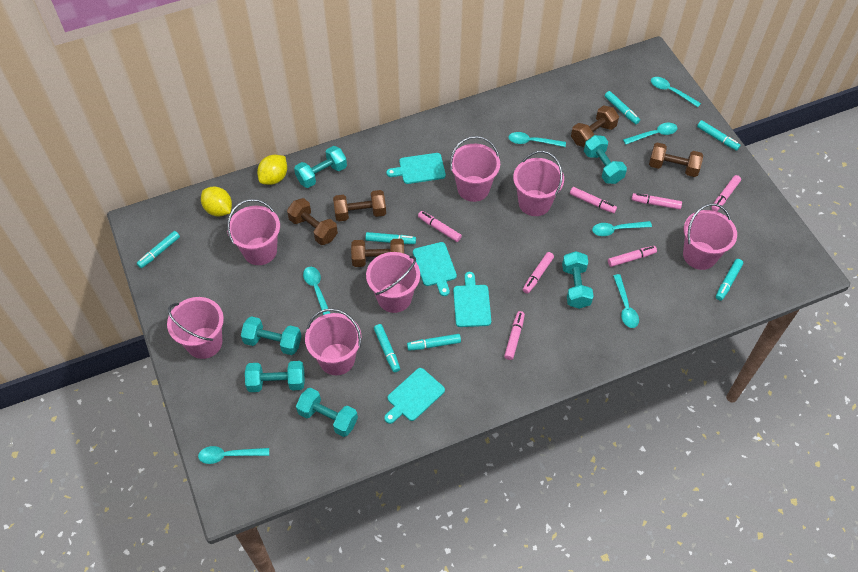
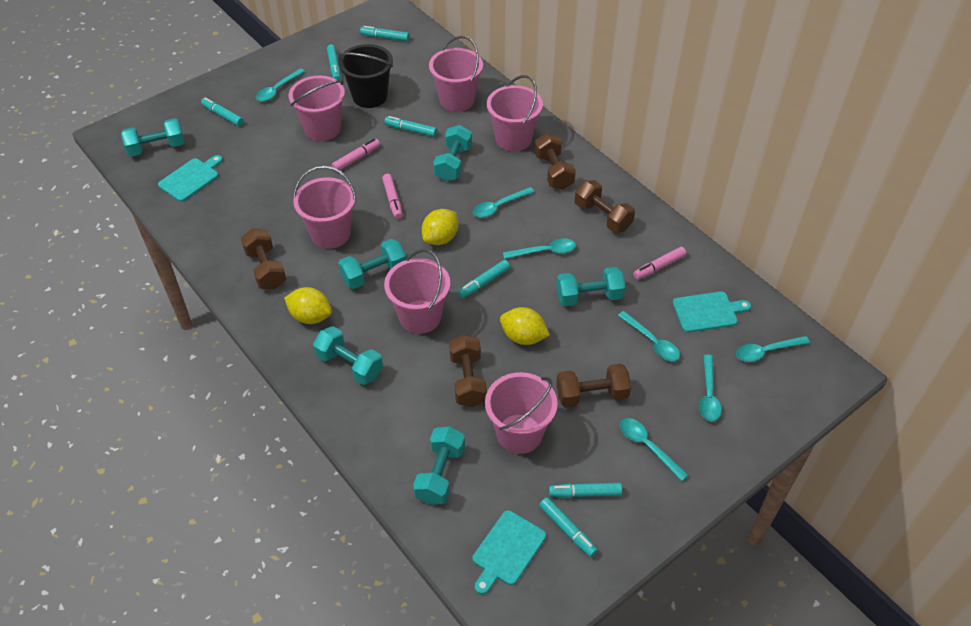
black bucket: none = 0 -> [338,44,393,108] = 1
pink bucket: [167,297,224,359] [227,199,280,265] [305,308,362,375] [366,252,420,313] [450,136,500,202] [513,151,564,216] [683,203,737,270] = 7 -> [289,75,345,141] [293,166,356,249] [384,249,450,334] [429,36,483,112] [485,372,558,454] [487,75,543,151] = 6
pink marker: [418,211,462,242] [504,311,525,360] [523,252,554,294] [570,187,617,213] [608,246,657,267] [632,193,682,209] [711,175,741,211] = 7 -> [332,139,380,170] [382,174,403,219] [633,247,686,280] = 3
turquoise cutting board: [384,368,445,424] [386,153,446,184] [413,242,457,296] [453,272,491,327] = 4 -> [158,155,223,202] [473,510,546,594] [673,291,751,332] = 3
yellow lemon: [201,187,232,217] [257,155,287,185] = 2 -> [284,287,332,324] [422,209,458,245] [500,307,550,345] = 3

